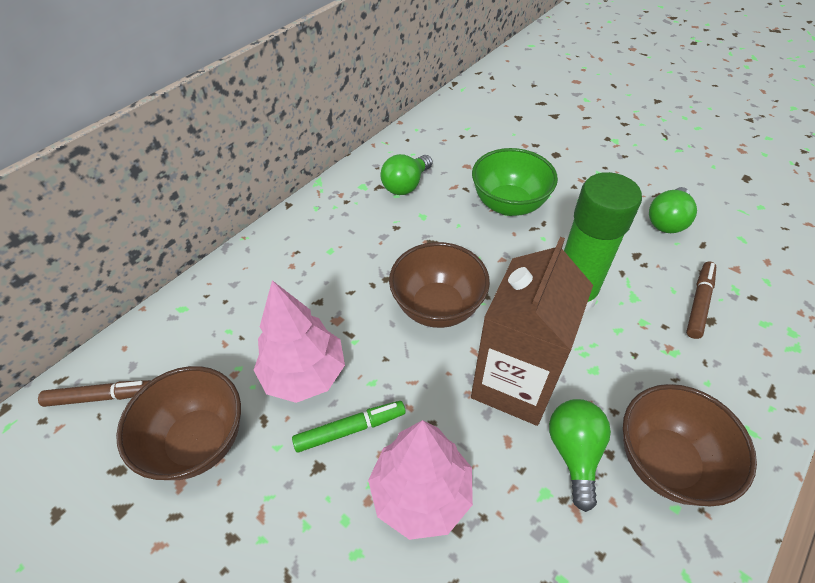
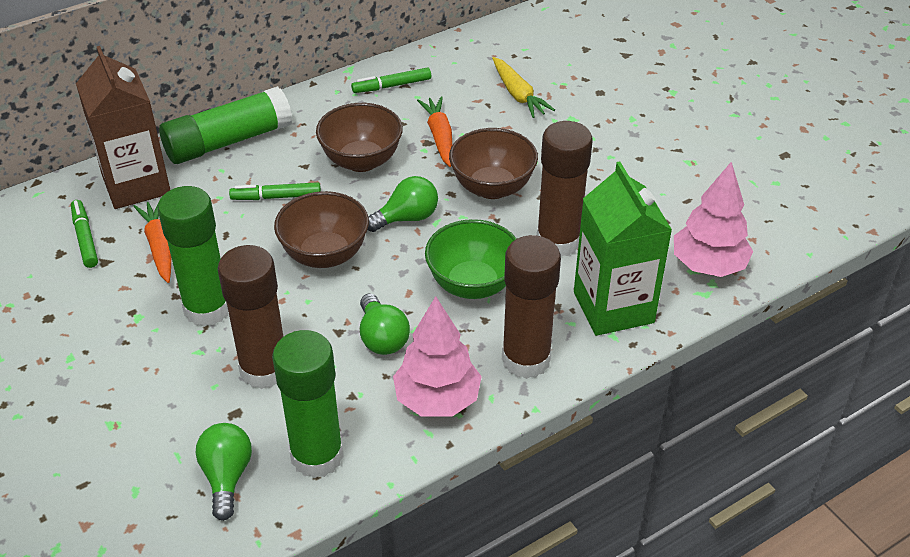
brown glue stick: none = 0 -> [218,245,283,389] [502,235,561,379] [537,121,593,257] = 3
brown marker: [38,380,151,407] [686,261,716,339] = 2 -> none = 0
green carton: none = 0 -> [574,161,672,336] = 1
green glue stick: [564,172,642,312] = 1 -> [158,186,228,327] [159,86,293,164] [272,330,344,478] = 3
green marker: [292,401,406,453] = 1 -> [71,200,98,268] [229,182,321,200] [351,68,431,93] = 3
orange carrot: none = 0 -> [133,202,172,283] [417,96,452,167] = 2
yellow carrot: none = 0 -> [492,57,555,118] = 1

